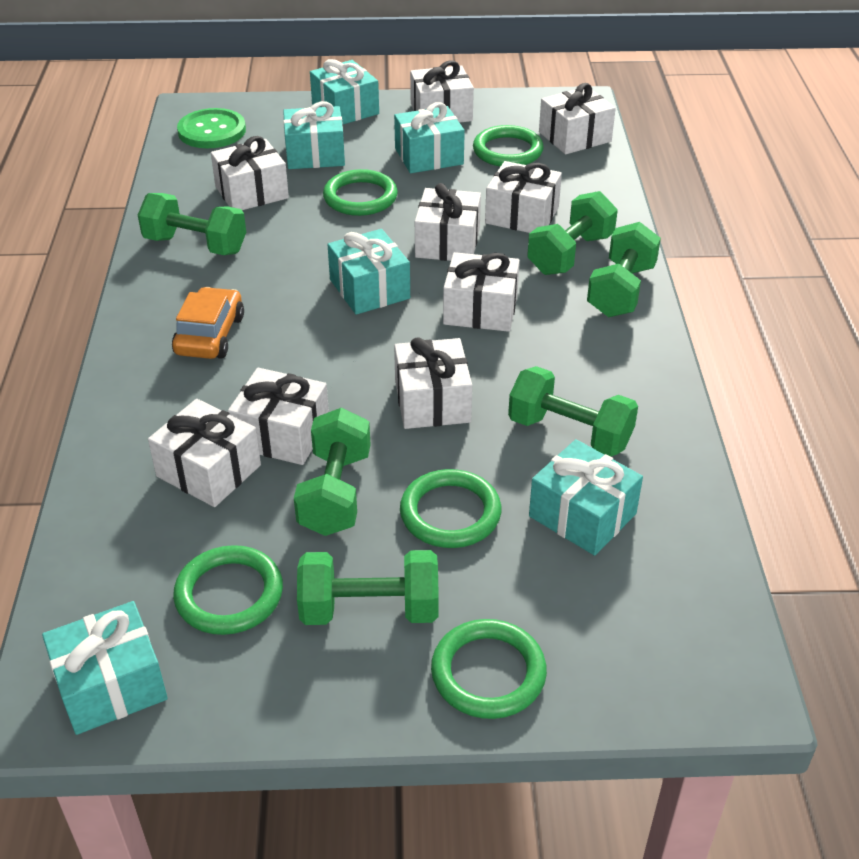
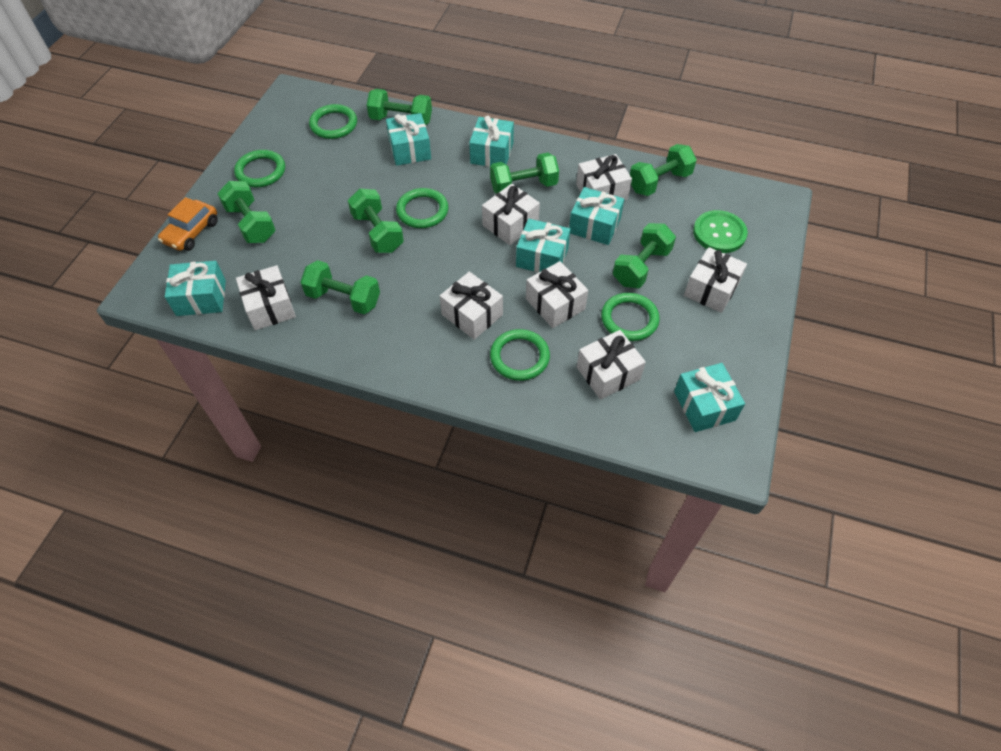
green dumbbell: [138,193,246,255] [294,408,370,536] [297,550,439,625] [508,366,638,457] [527,191,618,275] [587,222,661,317] = 6 -> [217,181,275,243] [301,260,380,314] [348,189,404,253] [367,89,432,125] [490,153,559,194] [613,223,676,288] [630,144,697,196] = 7
white gift: [148,399,261,507] [211,136,289,210] [228,368,329,465] [394,337,472,429] [410,61,474,123] [415,183,481,261] [443,252,520,332] [485,161,562,233] [539,83,616,155] = 9 -> [236,265,296,330] [440,272,503,340] [482,184,540,245] [526,261,588,328] [576,154,632,200] [577,330,646,400] [684,247,747,313] = 7

